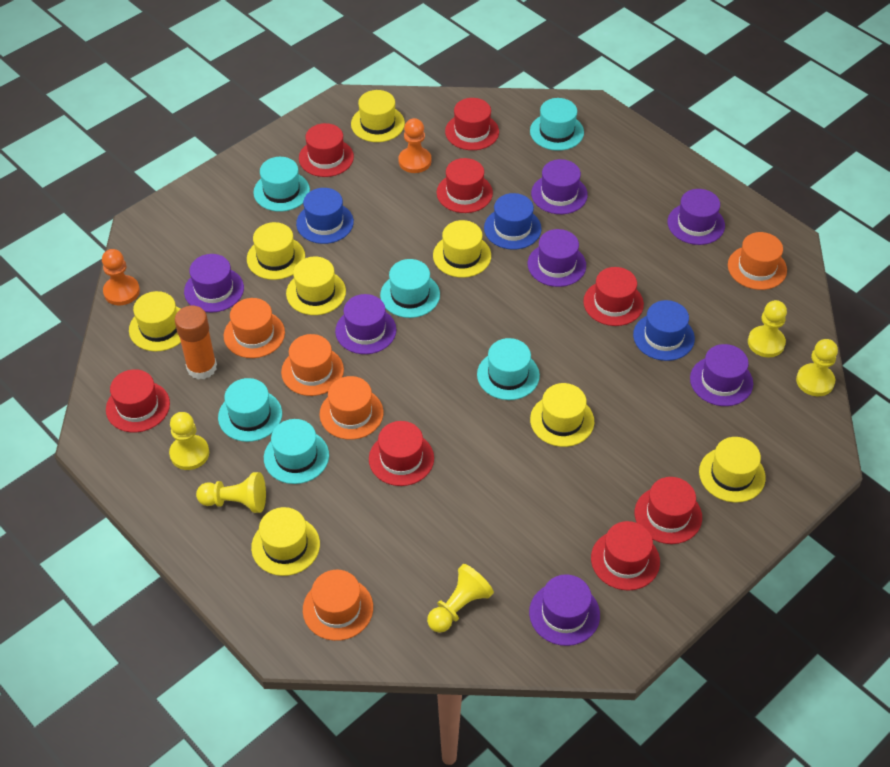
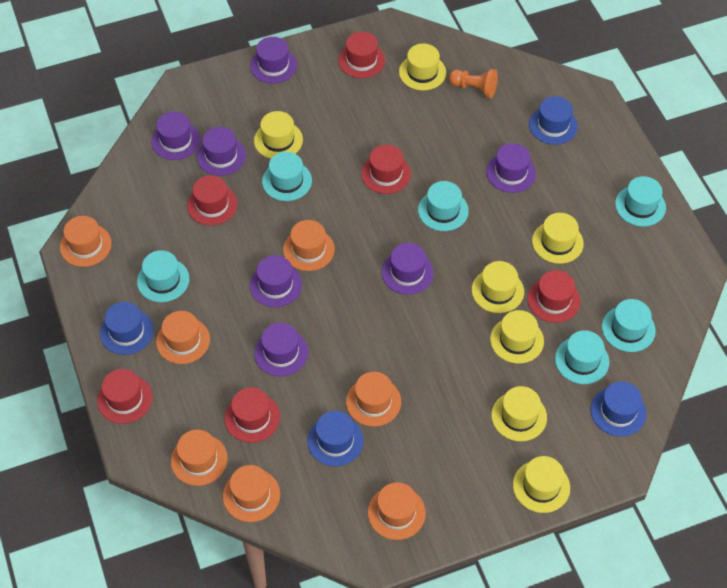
blue hat: [296,188,354,244] [484,193,542,250] [633,300,695,361] = 3 -> [100,302,154,355] [307,411,364,467] [529,96,578,145] [591,381,646,437] = 4
orange glue stick: [175,306,217,380] = 1 -> none = 0
orange hat: [224,298,285,358] [281,334,344,396] [303,570,373,641] [320,376,384,440] [728,232,787,290] = 5 -> [60,216,112,267] [156,311,210,364] [171,430,228,486] [223,465,280,522] [283,220,335,271] [346,372,401,426] [368,482,426,540] = 7
orange pawn: [102,249,140,305] [398,118,431,173] = 2 -> [448,69,498,98] = 1
red hat: [106,369,170,433] [299,123,354,177] [369,421,434,486] [437,158,493,213] [445,98,499,150] [583,267,644,326] [591,521,660,591] [635,477,702,544] = 8 -> [97,369,153,424] [187,175,238,226] [225,387,280,443] [338,32,385,78] [361,145,411,194] [527,270,580,323] = 6
yellow hat: [129,291,181,351] [247,222,305,280] [251,507,320,576] [286,256,346,315] [351,90,405,142] [433,220,491,278] [530,383,594,447] [699,437,766,503] = 8 -> [254,111,303,159] [399,43,446,90] [472,261,524,313] [490,310,544,364] [491,386,547,441] [513,456,570,513] [532,213,584,264] = 7
yellow pawn: [169,412,209,470] [196,472,266,513] [427,564,494,633] [748,300,787,357] [796,339,838,396] = 5 -> none = 0

